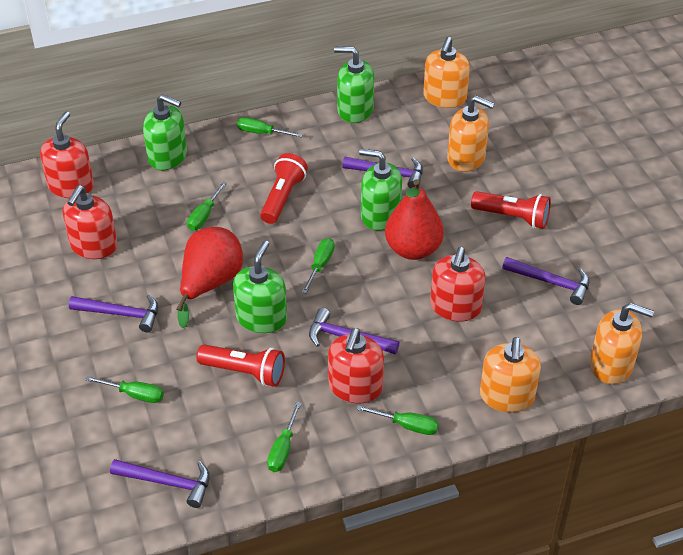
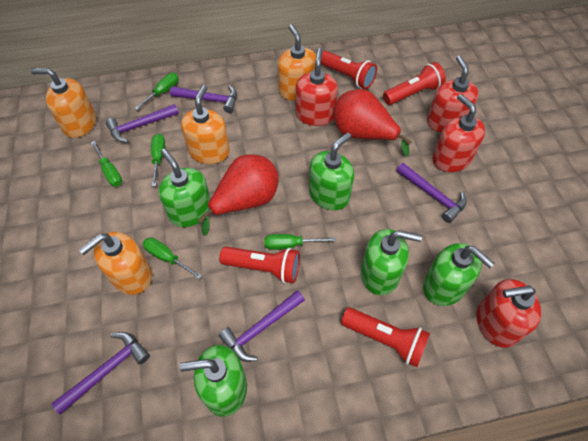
green screwdriver: [85,376,164,403] [187,181,227,231] [237,117,303,137] [267,402,301,472] [302,238,335,293] [356,405,439,435] = 6 -> [91,141,122,187] [134,73,179,110] [143,237,202,279] [151,134,165,186] [264,234,335,250] = 5
green soap dispenser: [143,94,187,170] [233,241,287,333] [334,47,374,123] [359,149,402,231] = 4 -> [159,149,211,227] [180,345,247,417] [309,133,354,210] [361,229,422,295] [423,243,495,306] = 5
red flashlight: [196,344,285,387] [260,153,308,224] [471,191,551,229] = 3 -> [219,247,300,283] [321,51,377,89] [341,307,430,367] [383,62,446,105] = 4

